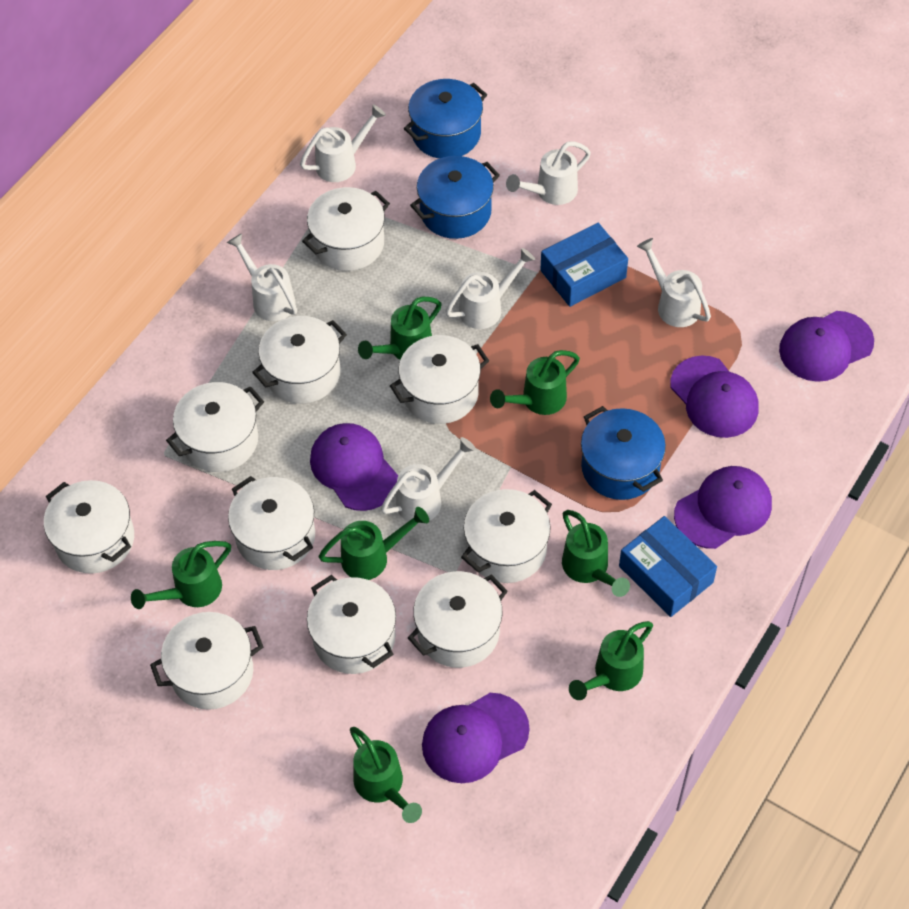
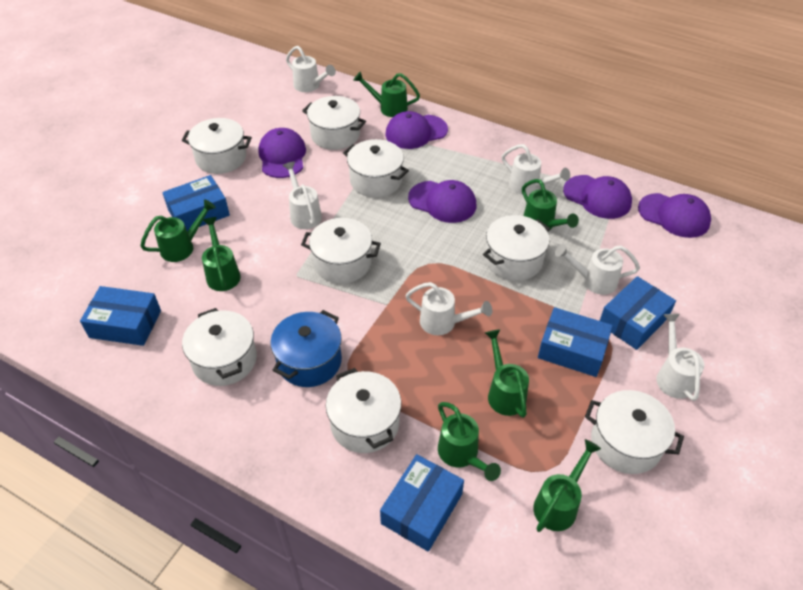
blue box: [541,223,628,307] [619,516,717,617] = 2 -> [80,286,161,346] [162,175,230,231] [380,454,464,552] [538,307,613,377] [600,276,676,350] = 5
blue pot: [404,79,487,159] [410,156,500,239] [581,406,666,500] = 3 -> [270,310,342,387] = 1
white pot: [44,480,134,574] [150,612,263,710] [166,382,264,472] [228,476,315,570] [252,316,347,404] [302,187,390,271] [307,575,396,674] [390,335,489,424] [408,571,508,668] [461,489,552,583] = 10 -> [182,118,252,174] [182,308,257,386] [301,218,381,284] [302,96,366,150] [326,368,401,453] [343,139,409,198] [483,215,550,281] [585,390,684,474] = 8

